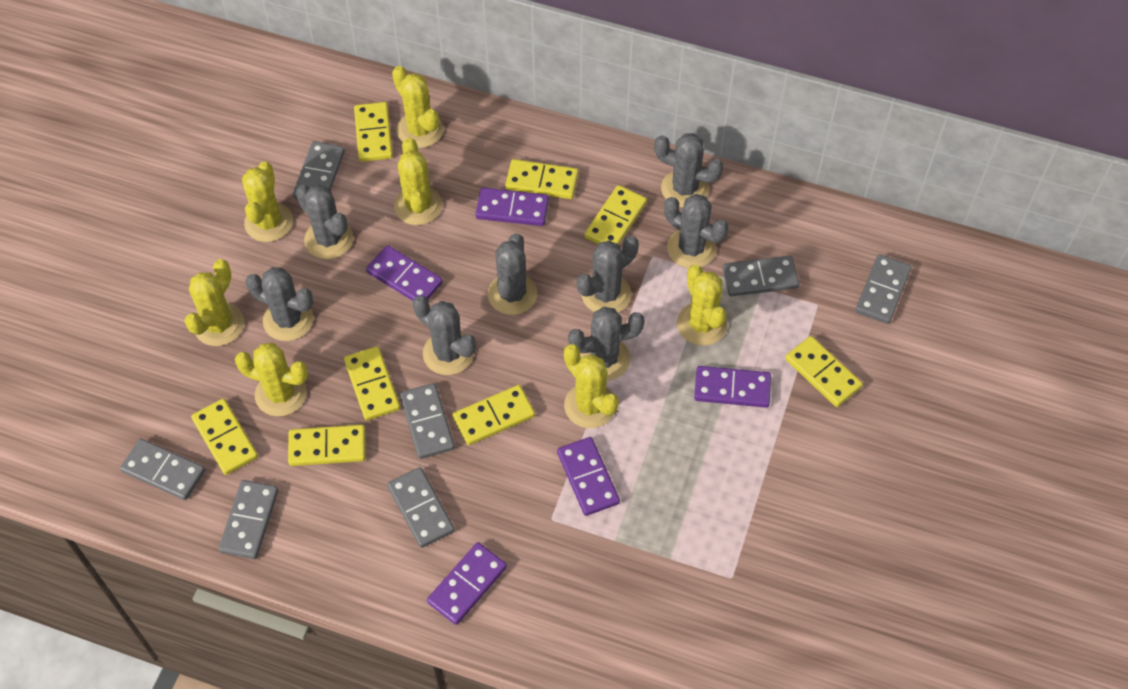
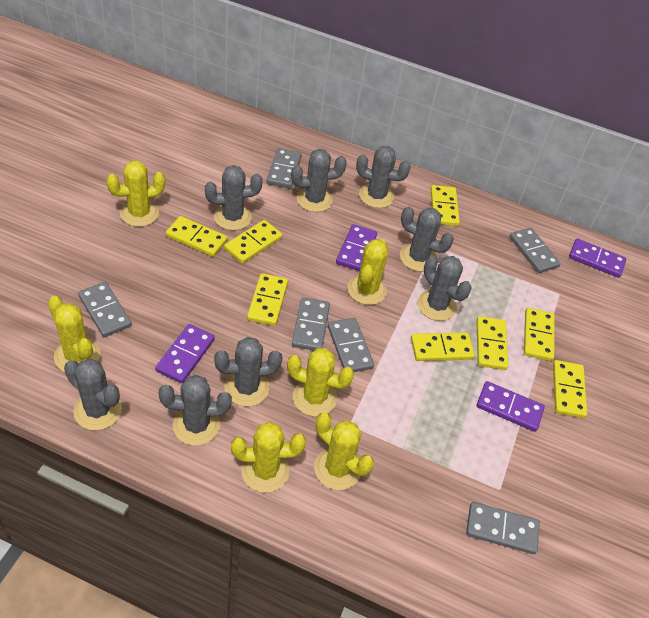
grey domino: [120,439,205,500] [218,480,279,559] [292,141,345,199] [387,467,455,548] [400,383,455,459] [723,256,799,296] [855,254,911,324] = 7 -> [78,282,132,337] [267,148,301,189] [292,297,330,351] [328,318,374,372] [466,502,540,554] [509,228,561,273] = 6
purple domino: [366,245,443,301] [427,542,507,625] [476,188,549,226] [557,437,620,516] [694,366,771,408] = 5 -> [155,324,215,383] [336,224,377,271] [477,381,545,432] [569,238,626,278] = 4
yellow cactus: [184,259,244,346] [235,343,308,416] [242,161,293,242] [392,66,443,148] [394,138,442,225] [564,344,619,428] [677,264,727,346] = 7 -> [48,296,101,372] [106,161,165,227] [231,422,306,493] [287,348,354,416] [314,413,374,490] [347,239,388,305] = 6

